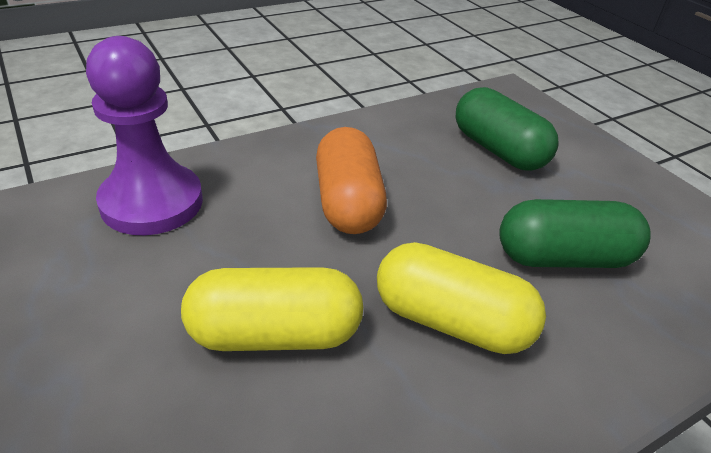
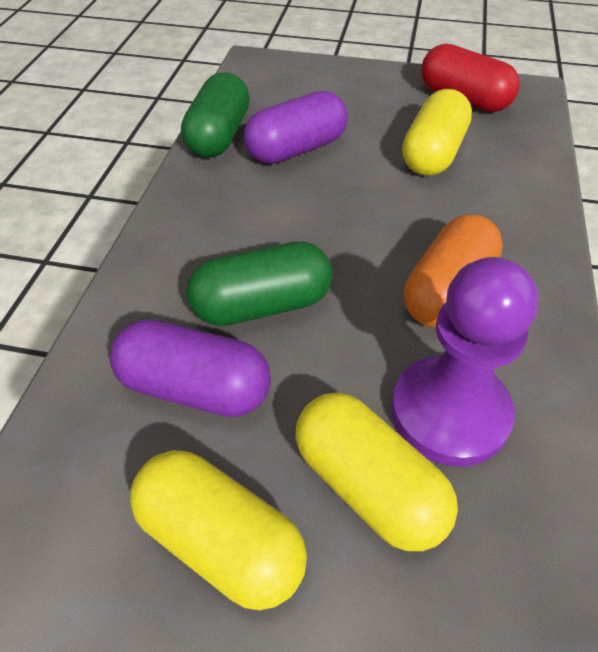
purple capsule: none = 0 -> [110,320,271,417] [244,91,348,164] = 2
red capsule: none = 0 -> [421,43,520,112] = 1
yellow capsule: [181,267,363,351] [377,242,546,354] = 2 -> [130,450,307,610] [295,393,458,551] [402,89,472,176] = 3

